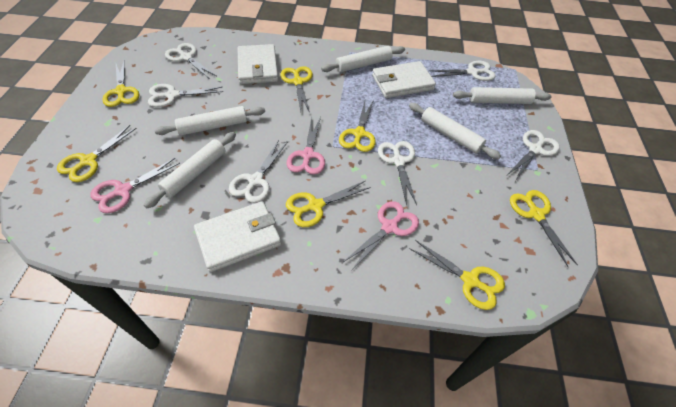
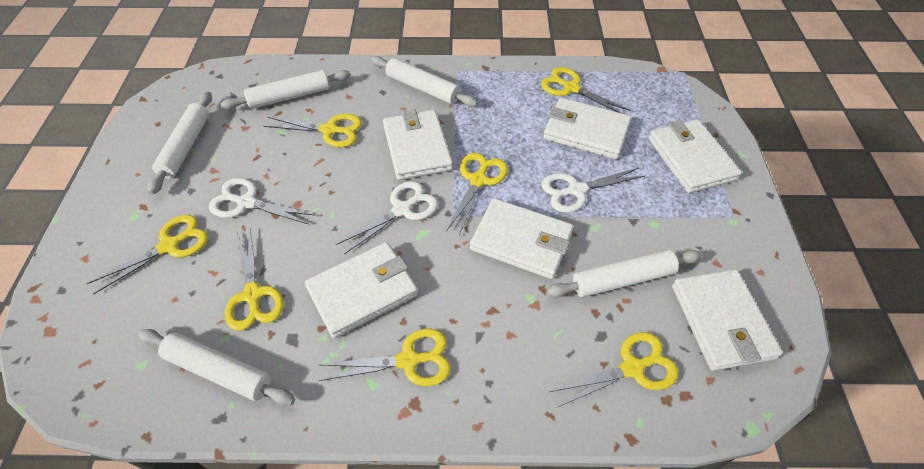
pink scissors: [90,158,180,213] [287,117,325,175] [343,201,419,270] = 3 -> none = 0
white scissors: [148,84,223,107] [165,43,216,78] [229,140,287,203] [378,141,417,205] [428,61,495,81] [506,130,560,180] = 6 -> [209,178,315,225] [336,181,438,254] [542,168,645,213] = 3
white wallet: [194,201,281,272] [238,44,278,84] [372,61,436,98] = 3 -> [305,242,418,338] [383,109,453,180] [470,198,574,279] [543,97,632,159] [649,119,742,193] [672,269,783,371] = 6

